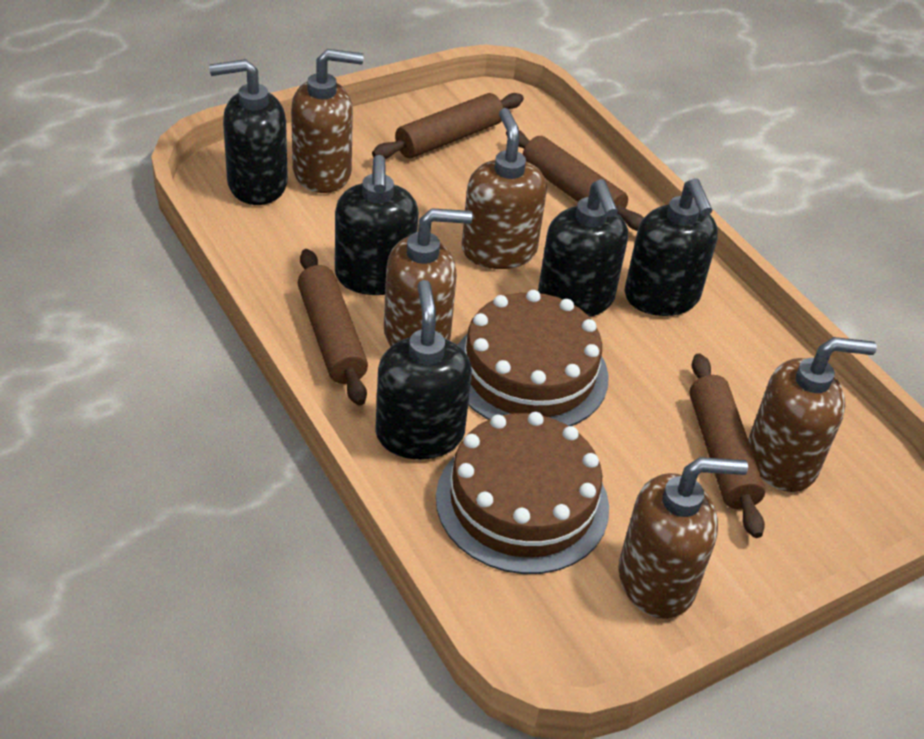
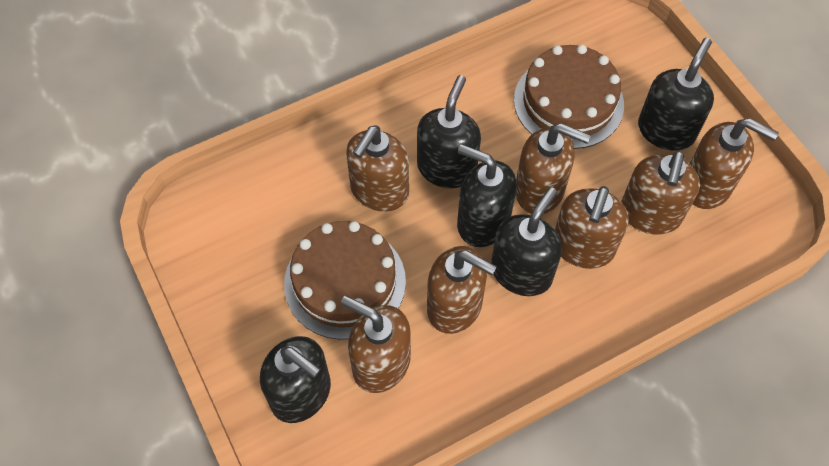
brown rolling pin: [298,249,368,406] [372,93,524,159] [506,130,644,231] [689,353,766,538] = 4 -> none = 0
brown soap dispenser: [291,49,364,193] [384,208,473,347] [462,108,547,269] [618,457,748,619] [748,337,877,492] = 5 -> [341,296,411,393] [346,125,409,212] [427,246,497,334] [515,123,591,214] [555,186,629,269] [621,151,700,235] [689,118,779,209] = 7

